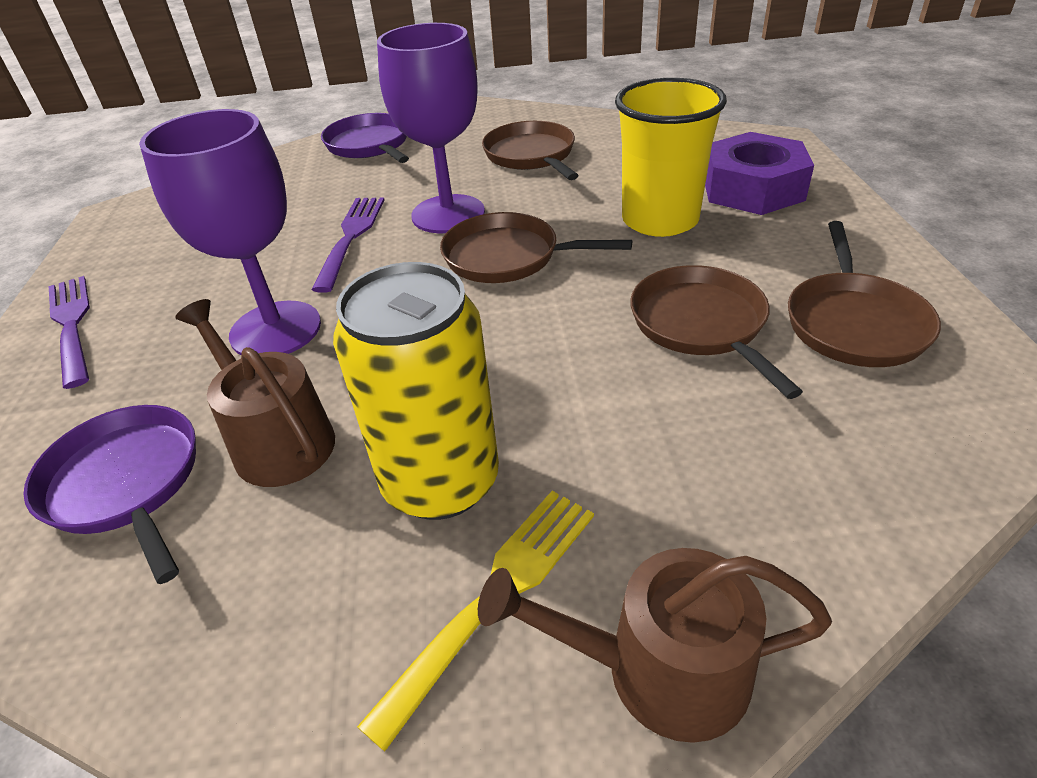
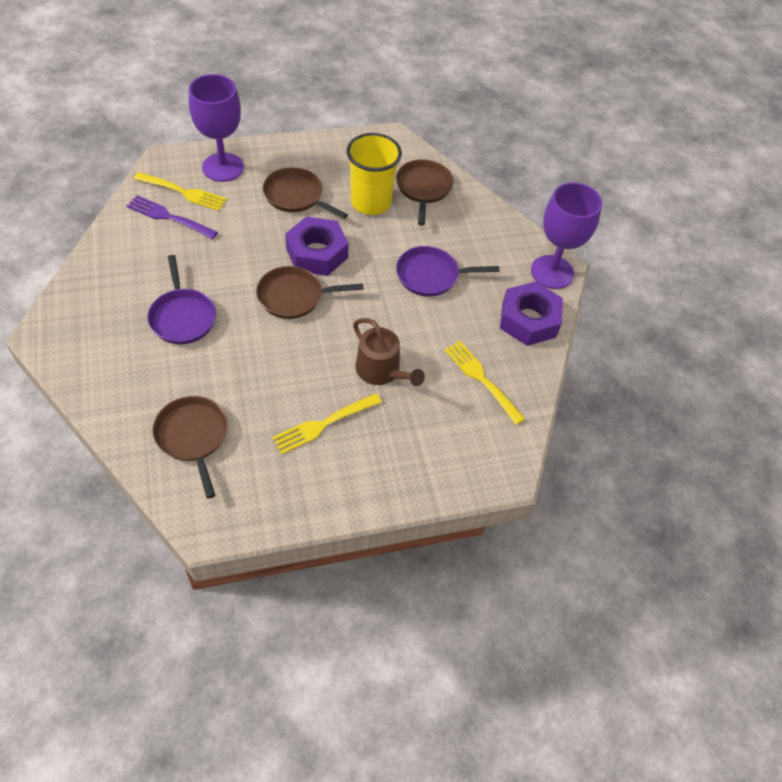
brown watering can: [175,299,335,487] [478,548,832,743] = 2 -> [353,318,425,386] = 1
purple fork: [49,276,90,389] [312,197,384,293] = 2 -> [127,195,218,239] = 1
purple nut: [705,132,814,215] = 1 -> [285,216,349,276] [500,281,563,346] = 2
yellow can: [333,262,499,520] = 1 -> none = 0
yellow fork: [357,491,594,751] = 1 -> [134,172,227,211] [272,393,382,454] [445,341,525,425] = 3

